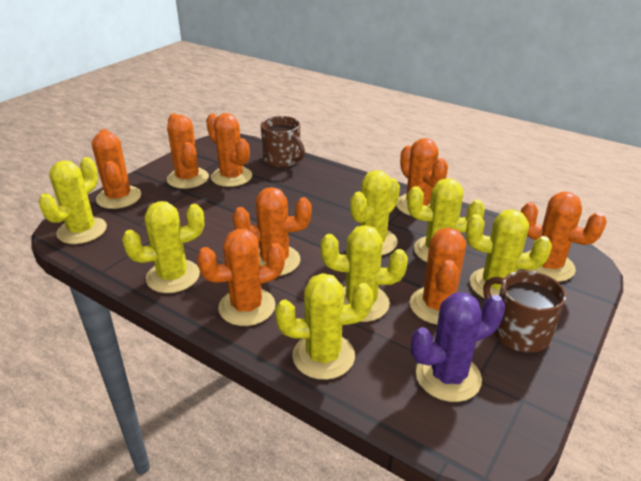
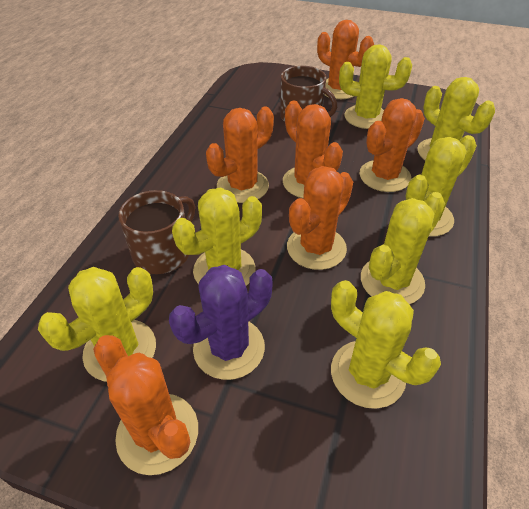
orange cactus: [92,129,141,209] [167,113,209,189] [197,229,285,326] [206,113,252,187] [233,187,312,276] [396,138,448,216] [410,228,466,325] [521,192,607,282] = 8 -> [93,335,198,475] [206,107,274,203] [283,101,343,198] [287,166,353,270] [317,20,374,99] [359,98,425,192] = 6

